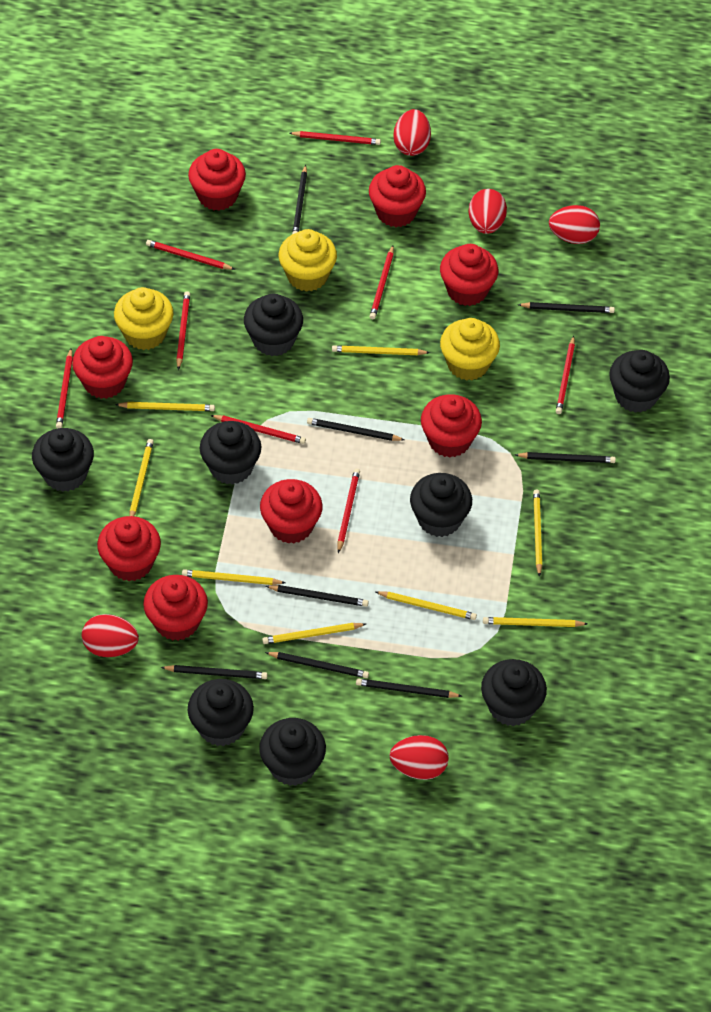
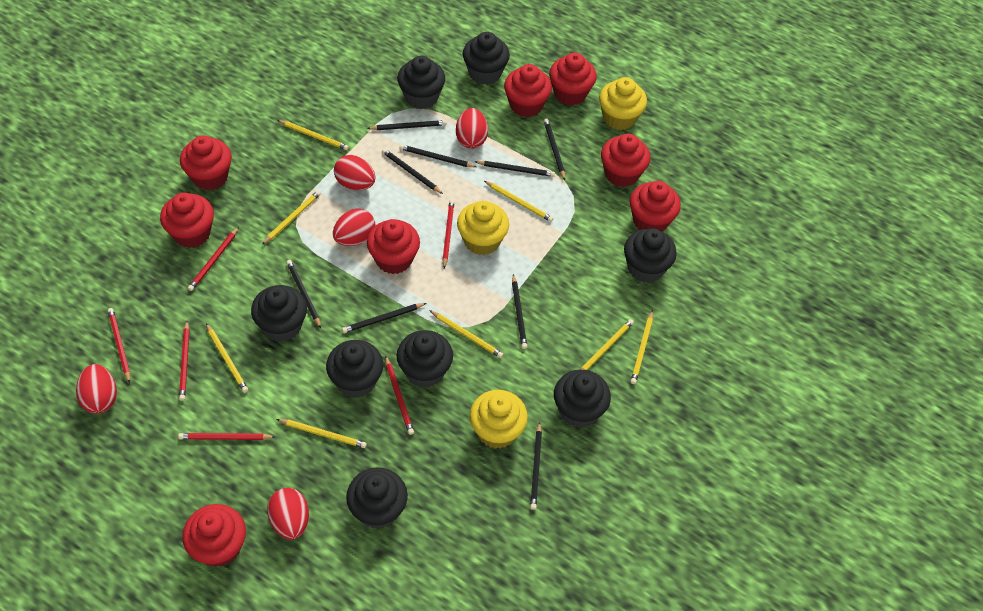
black pencil: [161,665,268,679] [265,585,368,607] [265,652,369,678] [292,165,307,234] [307,418,405,441] [356,678,462,698] [515,452,616,463] [518,302,615,313] = 8 -> [286,260,321,328] [342,303,426,333] [367,120,447,130] [382,149,443,194] [399,144,477,167] [475,161,555,177] [512,274,527,349] [530,422,542,510] [544,119,565,180] = 9
red pencil: [56,348,73,428] [146,240,235,270] [176,291,190,370] [210,415,306,444] [289,131,381,145] [337,469,360,553] [370,246,394,319] [556,336,575,414] = 8 -> [108,308,130,383] [178,433,275,440] [179,321,190,401] [188,227,239,291] [385,355,414,435] [442,200,455,268] = 6

